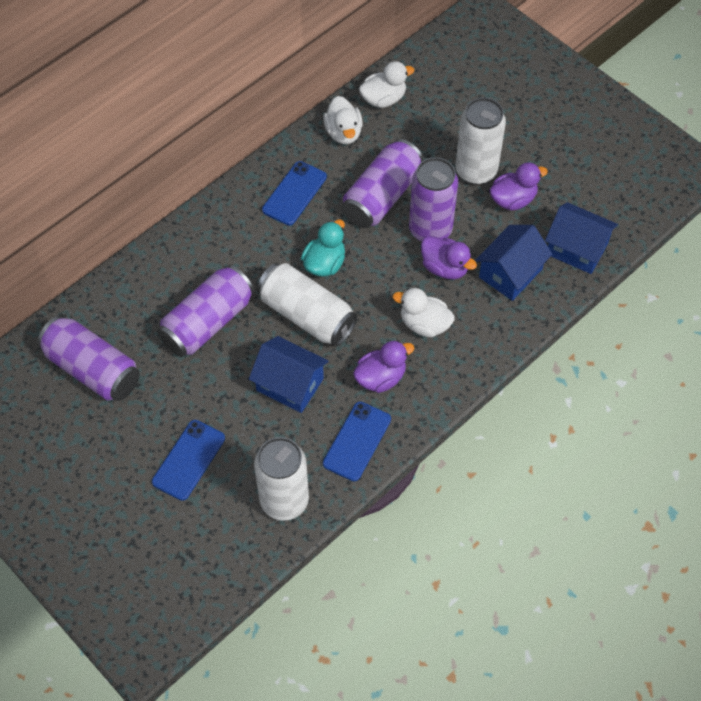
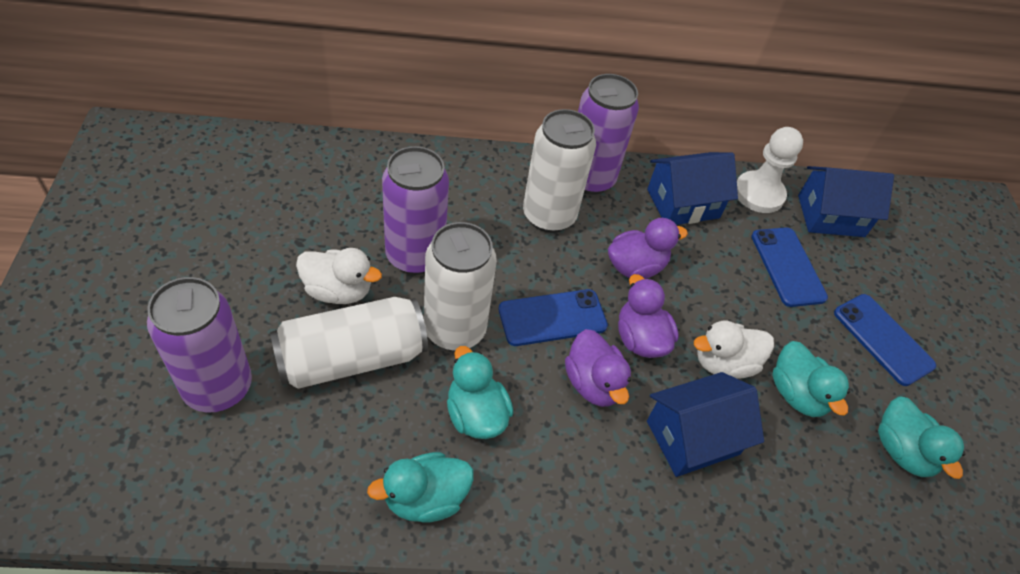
purple can: [37,316,140,401] [157,265,254,357] [342,139,423,228] [409,157,458,242] = 4 -> [147,277,252,412] [382,146,449,275] [578,74,639,195] = 3
turquoise duck: [301,220,345,277] = 1 -> [367,452,473,523] [447,346,513,439] [772,341,850,417] [878,396,966,479] = 4
white duck: [323,96,363,144] [359,61,414,108] [393,288,455,338] = 3 -> [296,248,382,304] [694,321,774,379] = 2
white pawn: none = 0 -> [737,127,803,213] = 1

